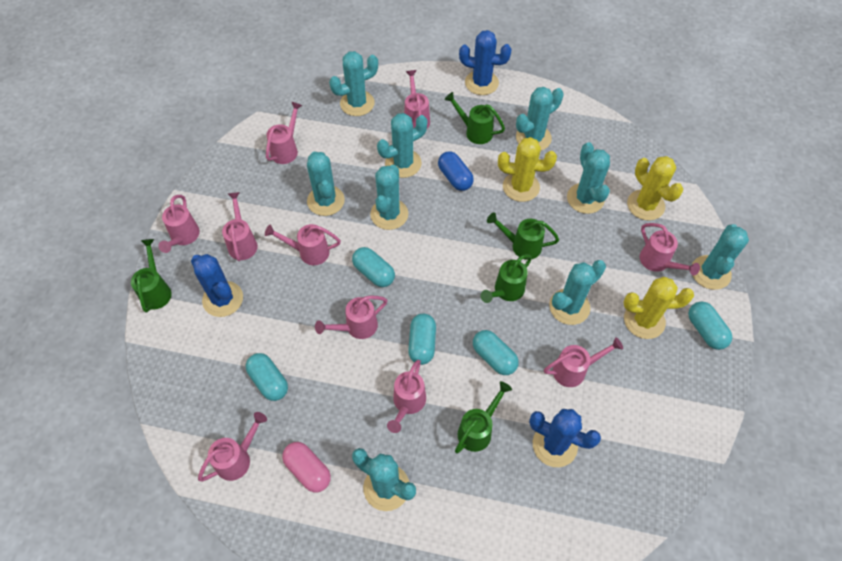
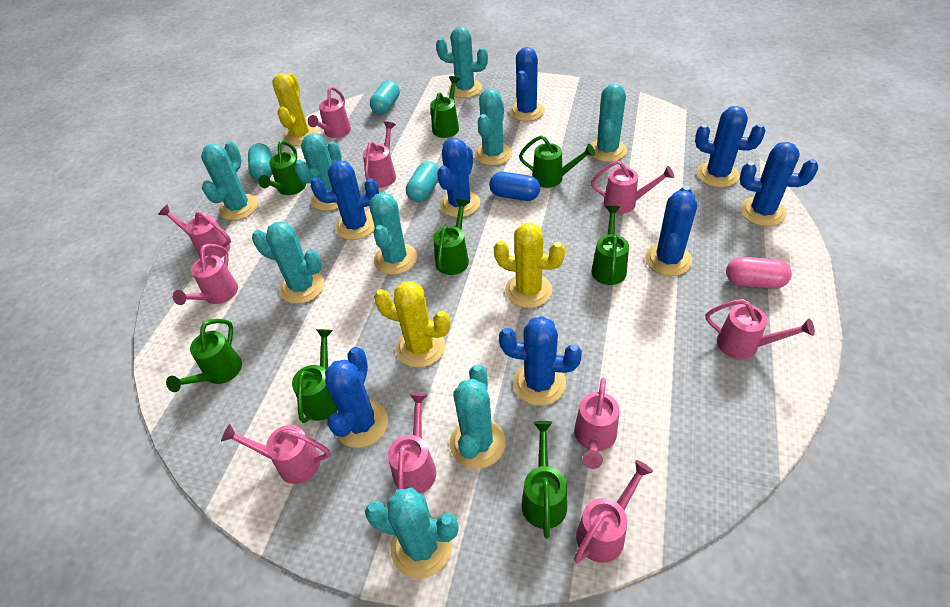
blue cactus: [191,254,243,317] [459,30,512,95] [529,409,601,467] = 3 -> [311,160,379,240] [325,347,388,448] [437,138,480,218] [499,316,582,406] [509,47,545,122] [645,186,697,276] [695,106,766,188] [740,142,818,226] = 8
green watering can: [131,239,172,312] [445,92,505,144] [455,381,512,453] [480,254,532,303] [487,212,559,260] = 5 -> [166,319,242,392] [258,141,306,195] [292,329,338,423] [430,76,460,138] [433,199,469,275] [519,135,595,188] [522,421,567,538] [591,206,629,285] = 8
turquoise capsule: [246,353,288,401] [352,247,395,287] [408,314,436,365] [473,330,519,375] [688,301,732,350] = 5 -> [248,143,272,181] [370,80,400,115] [406,161,439,202] = 3

